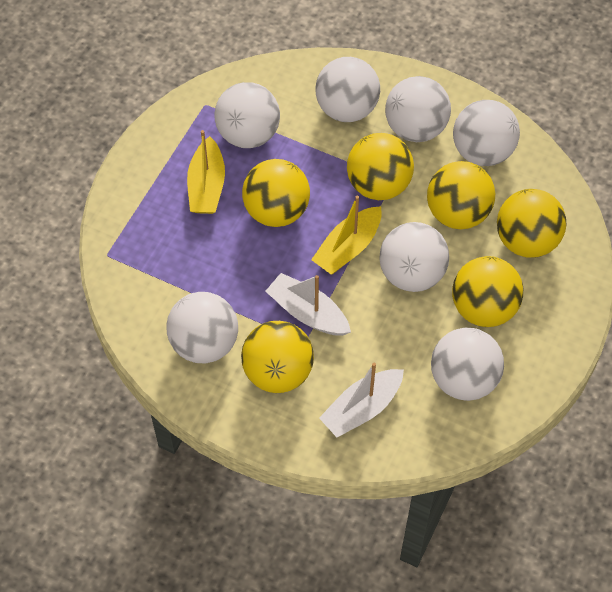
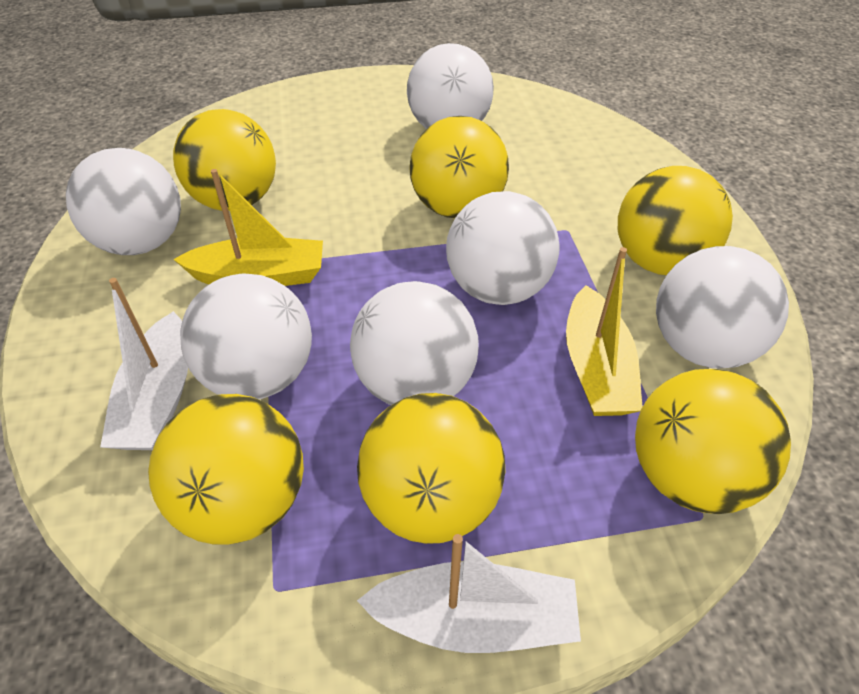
white ball: [166,292,238,363] [214,82,280,148] [315,57,380,122] [379,222,449,292] [385,76,451,142] [431,328,504,401] [453,100,520,166] = 7 -> [66,148,181,255] [180,273,312,399] [350,281,479,405] [407,43,494,129] [446,191,560,305] [656,246,789,368] = 6

